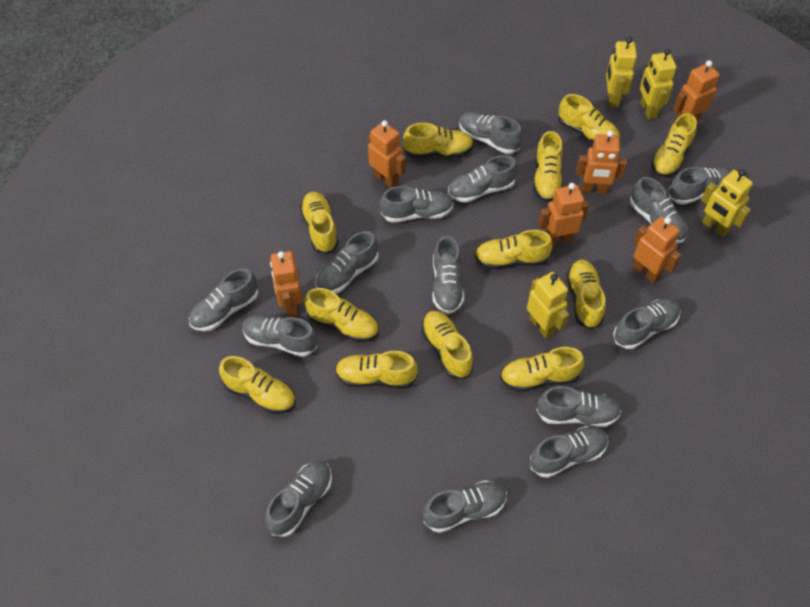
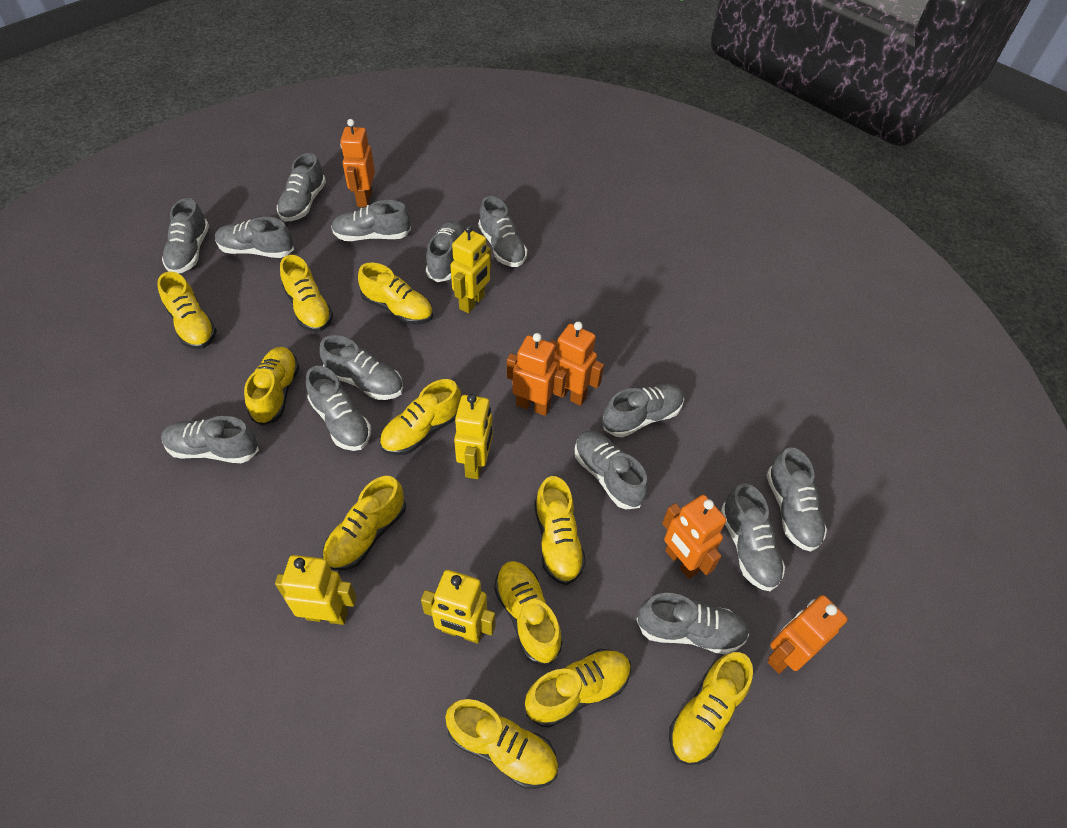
orange robot: [270,251,303,317] [368,120,406,188] [538,183,589,245] [576,130,627,194] [633,216,682,283] [673,60,720,121] = 6 -> [340,119,375,207] [507,333,566,416] [551,322,604,406] [662,495,726,579] [767,595,848,674] = 5
yellow shoe: [219,356,296,414] [300,192,339,254] [305,288,379,342] [335,351,418,388] [403,123,474,158] [421,311,473,379] [475,230,553,269] [500,347,584,392] [533,131,563,202] [558,94,620,143] [566,260,606,329] [651,113,697,177] = 12 -> [157,271,217,349] [244,347,299,426] [280,255,333,332] [322,476,406,571] [358,263,433,325] [380,379,461,455] [445,699,558,789] [494,561,563,664] [525,649,631,728] [534,476,586,585] [669,652,753,765] = 11

